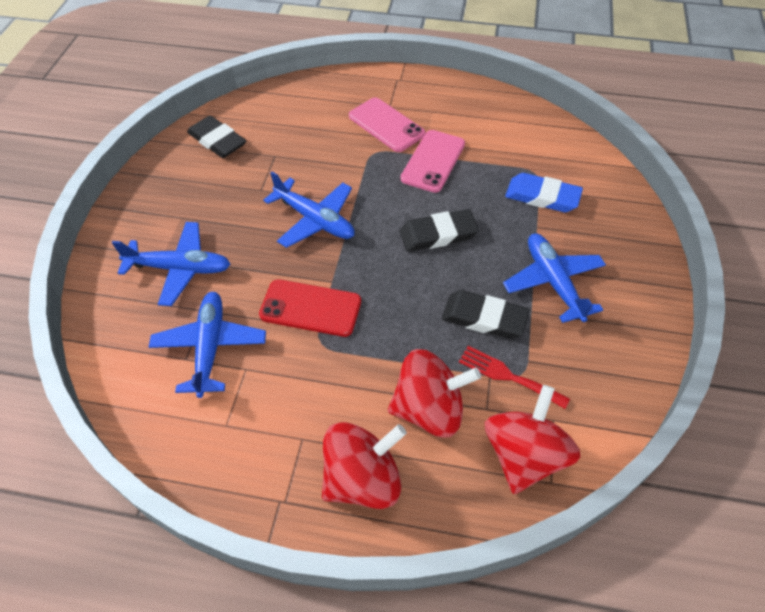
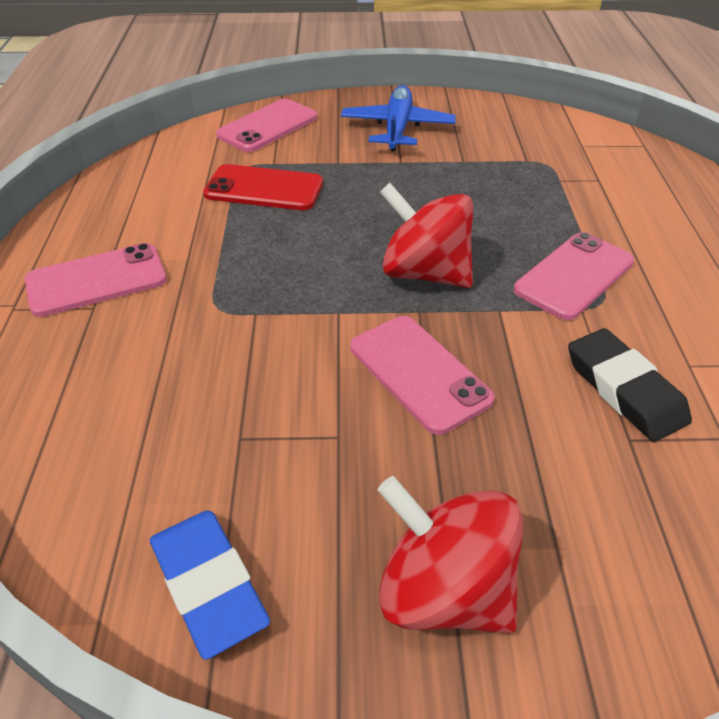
black eraser: [187,115,247,158] [400,209,479,252] [442,290,530,339] = 3 -> [568,328,692,442] = 1
blue plane: [112,222,230,306] [149,292,266,398] [263,171,355,248] [503,233,606,323] = 4 -> [341,85,456,151] = 1
pink phone: [349,97,425,152] [401,130,465,193] = 2 -> [25,243,167,317] [216,99,317,152] [350,316,495,435] [514,232,634,320] = 4
red fork: [459,346,570,409] = 1 -> none = 0
red spinning top: [322,422,407,509] [388,349,481,438] [485,385,581,494] = 3 -> [378,476,523,634] [380,183,473,288] = 2

